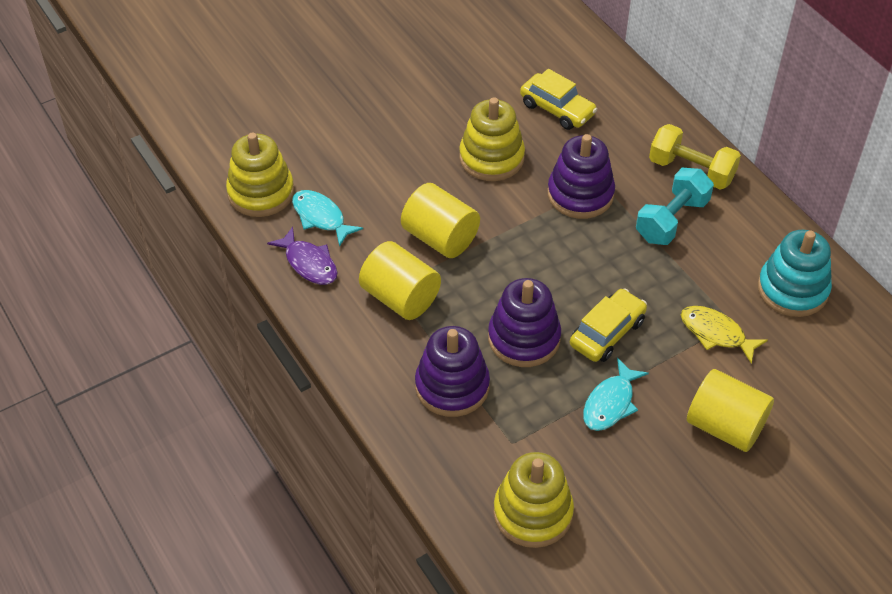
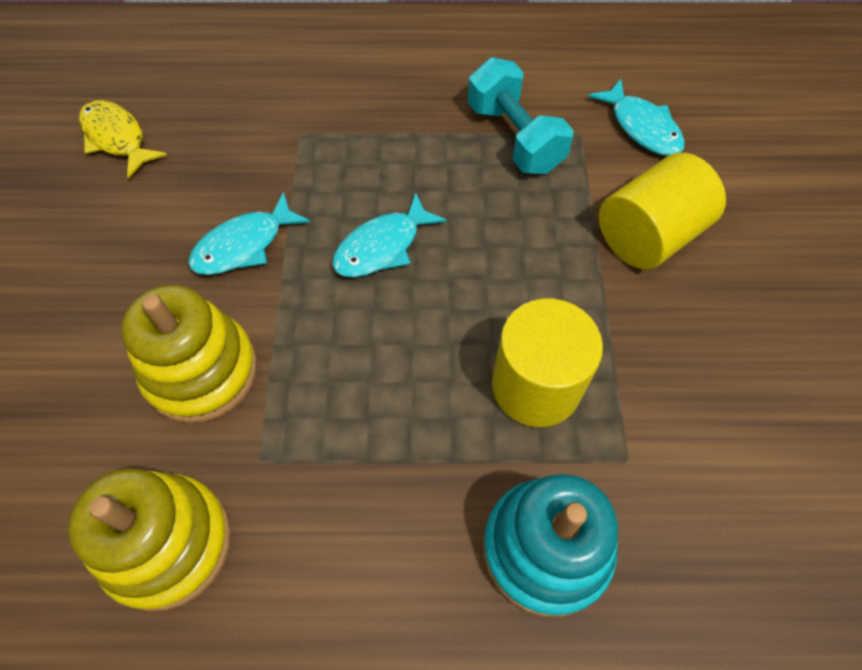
purple fish: [267,227,338,285] = 1 -> none = 0
purple stacking toy: [415,326,490,417] [488,278,561,367] [547,134,615,219] = 3 -> none = 0
turquoise fish: [292,190,363,247] [583,358,649,431] = 2 -> [188,192,310,275] [332,193,447,277] [588,79,685,156] = 3
yellow car: [520,69,597,130] [570,288,647,362] = 2 -> none = 0
yellow cylinder: [359,241,441,320] [401,183,480,258] [687,369,774,452] = 3 -> [492,299,603,427] [599,153,726,269] = 2
yellow dumbbell: [649,124,741,190] = 1 -> none = 0
yellow stacking toy: [226,132,294,217] [459,97,525,181] [493,452,574,548] = 3 -> [68,469,231,612] [121,285,257,423] = 2

